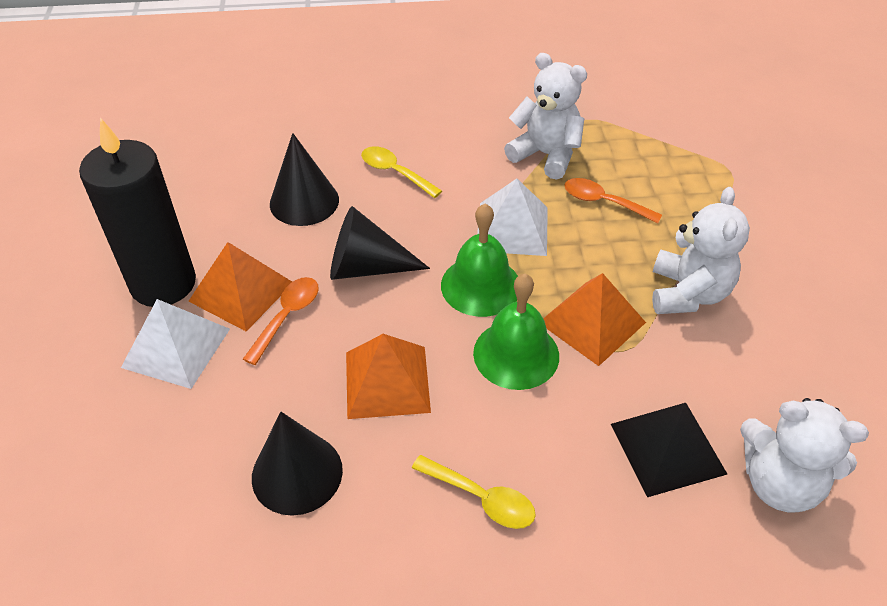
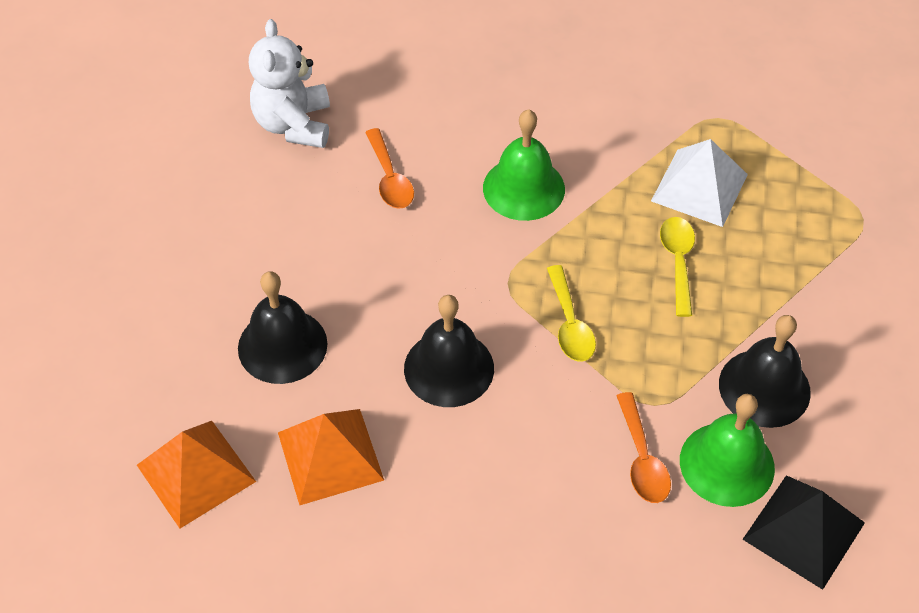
black bell: none = 0 -> [238,271,328,384] [404,295,494,407] [719,315,811,428] = 3
black candle: [79,117,196,307] = 1 -> none = 0
black cone: [252,412,343,516] [270,133,339,226] [330,206,430,280] = 3 -> none = 0
orange pyramid: [188,242,292,331] [346,334,431,419] [543,273,646,366] = 3 -> [137,421,256,529] [278,409,384,505] = 2
white pyramid: [121,299,230,389] [477,179,548,256] = 2 -> [651,139,748,227] = 1
white teddy bear: [504,53,587,180] [652,187,750,314] [740,398,869,512] = 3 -> [249,19,330,148] = 1

